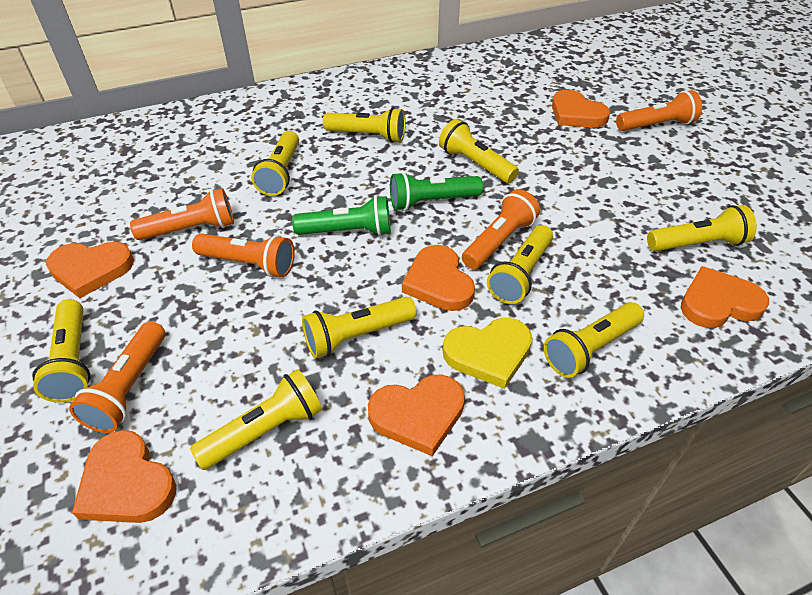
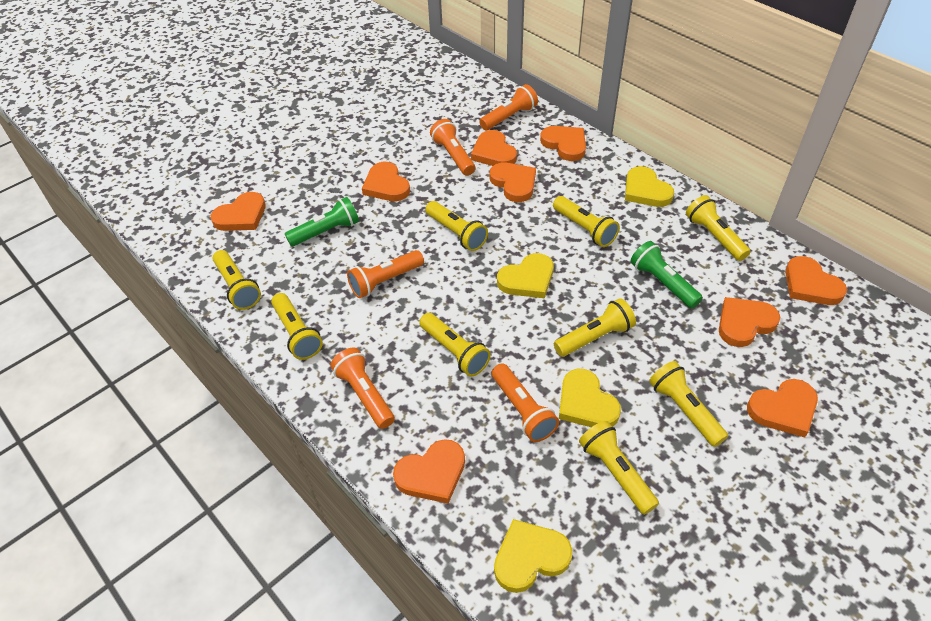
orange heart: [46,242,134,298] [72,430,176,523] [368,375,465,456] [402,245,475,311] [552,90,610,128] [681,266,769,328] = 6 -> [211,192,266,231] [362,162,410,201] [393,439,465,504] [471,130,517,166] [490,163,536,202] [540,126,586,161] [719,297,780,347] [747,379,818,437] [785,256,847,305] = 9
yellow heart: [443,318,532,389] = 1 -> [494,519,572,593] [497,253,554,298] [559,369,621,427] [625,166,674,207] = 4

